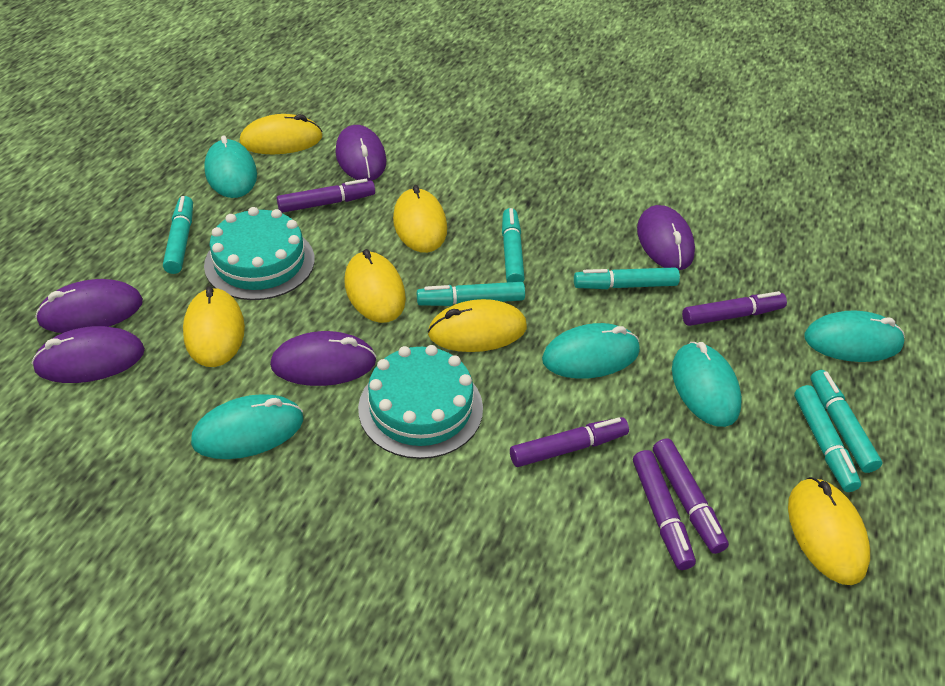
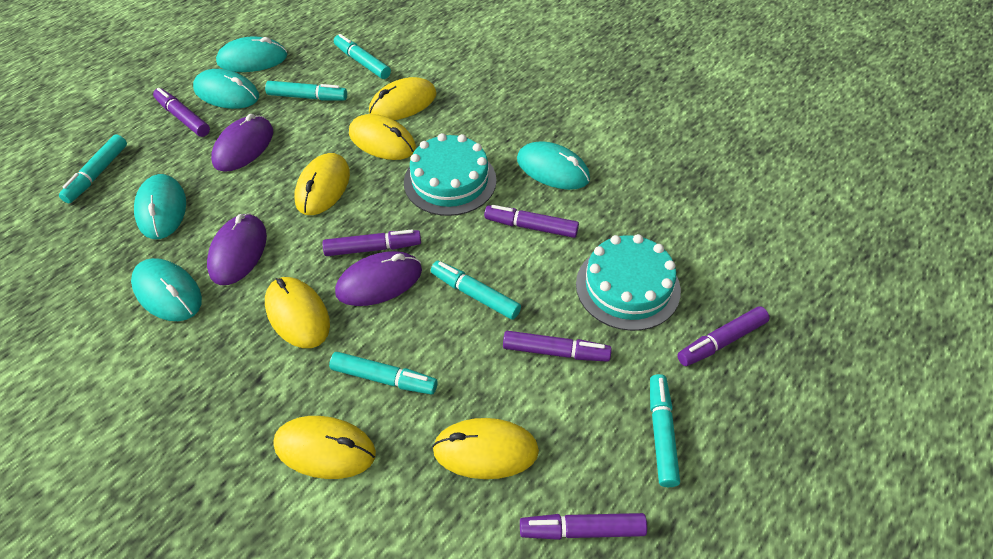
purple marker: [277,179,375,213] [510,417,629,467] [633,450,696,570] [653,438,729,554] [682,291,787,326] = 5 -> [153,88,210,137] [322,230,421,256] [484,205,579,238] [503,331,612,362] [520,513,647,540] [677,306,769,366] = 6
purple mouse: [32,326,145,383] [35,279,143,333] [270,331,377,386] [335,125,386,181] [637,205,695,270] = 5 -> [207,213,267,285] [211,114,273,172] [335,251,422,306] = 3

